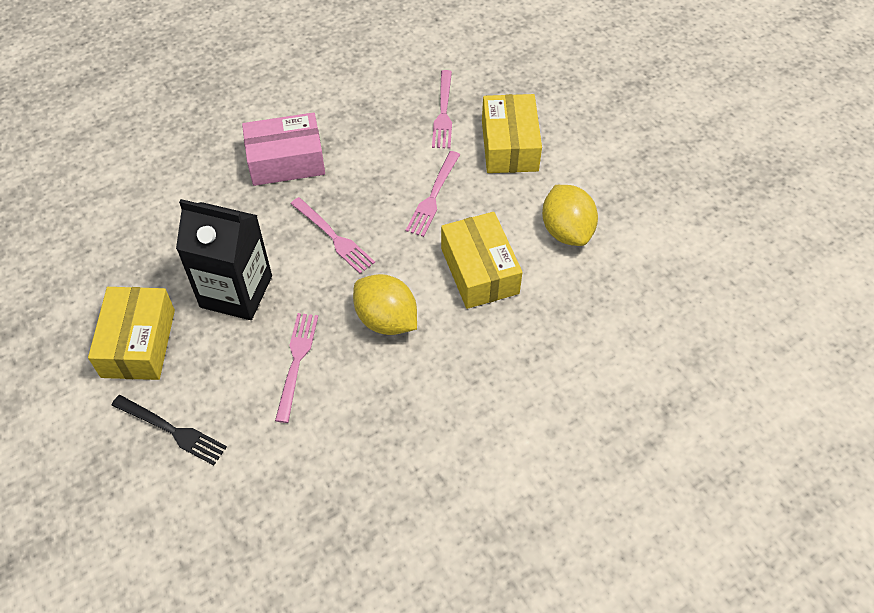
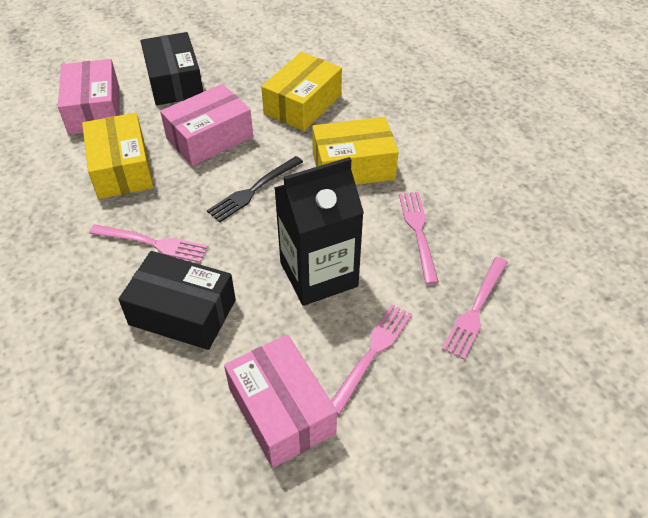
black box: none = 0 -> [118,251,236,350] [140,32,203,105] = 2
pink box: [242,112,325,186] = 1 -> [58,59,119,134] [160,84,253,166] [224,335,337,468] = 3
yellow lemon: [353,274,417,335] [542,185,598,246] = 2 -> none = 0

